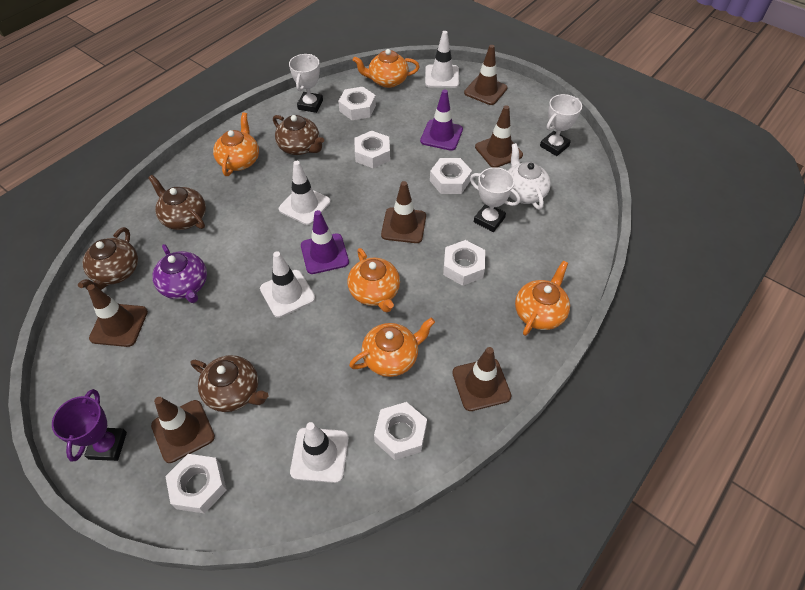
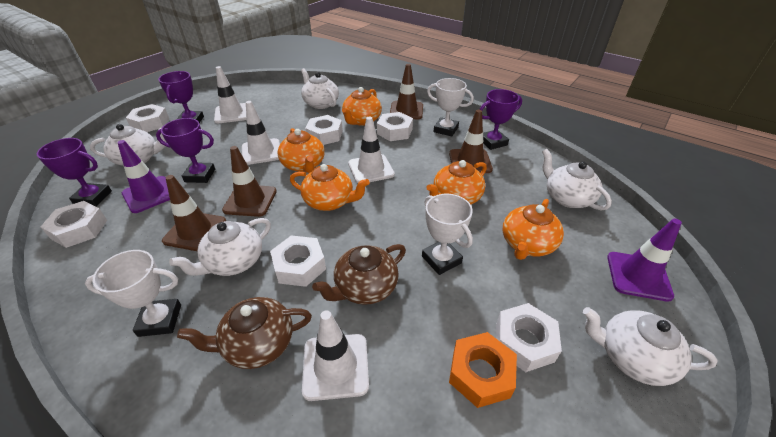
brown teapot: [78,227,138,290] [148,175,206,230] [191,355,269,412] [273,115,324,155] = 4 -> [177,297,312,369] [312,244,406,305] = 2
brown traffic cone: [87,284,148,347] [151,397,215,463] [381,181,426,243] [452,347,511,411] [464,45,508,105] [475,105,523,168] = 6 -> [162,175,226,251] [222,146,277,217] [390,64,423,119] [449,110,493,173] = 4
orange nut: none = 0 -> [449,332,517,408] = 1
purple teapot: [152,244,207,303] = 1 -> none = 0
purple trophy: [52,389,127,462] = 1 -> [37,138,112,207] [156,118,215,183] [158,71,204,123] [479,89,522,150] = 4
white teapot: [508,143,551,210] = 1 -> [90,124,167,166] [169,218,271,276] [301,68,339,109] [542,149,612,210] [583,307,718,386] = 5

